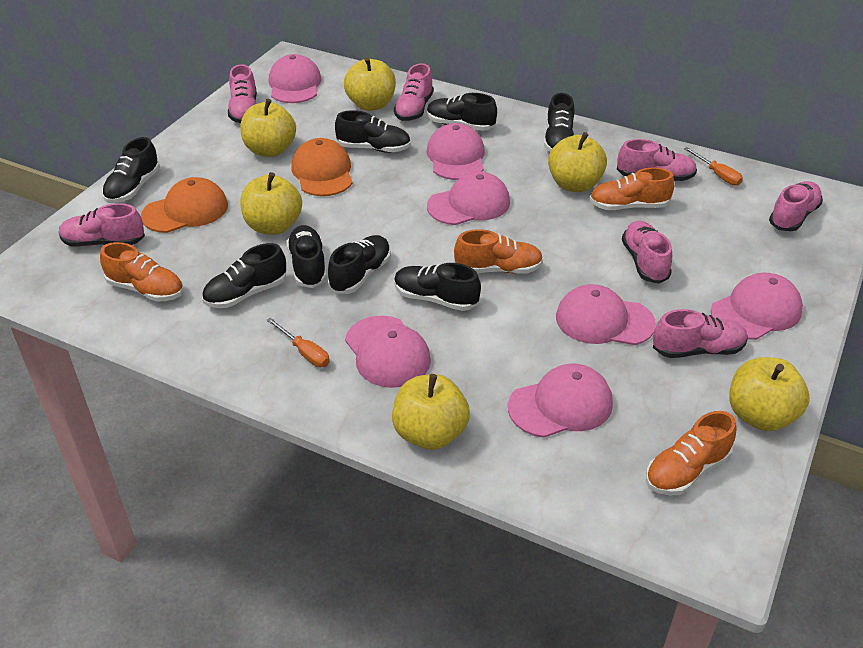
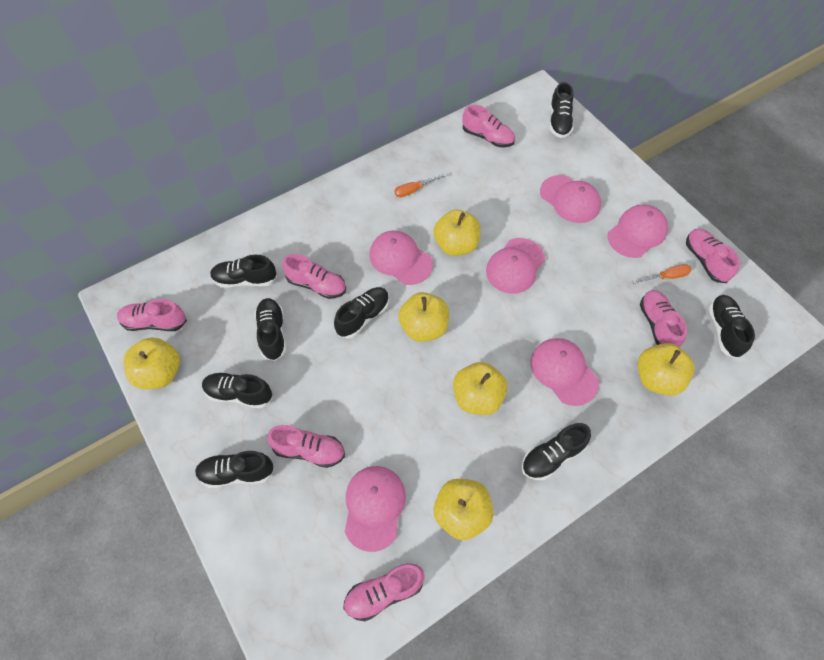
orange cap: [141,177,228,233] [292,138,353,196] = 2 -> none = 0
orange shoe: [100,242,184,301] [454,229,543,274] [589,168,674,210] [646,411,737,495] = 4 -> none = 0
pink cap: [269,54,322,103] [345,316,431,388] [426,123,485,180] [427,171,510,225] [508,364,613,438] [556,284,656,345] [711,273,803,340] = 7 -> [345,466,406,552] [369,231,433,285] [486,238,545,294] [531,338,599,406] [540,175,601,223] [608,204,668,258] = 6

